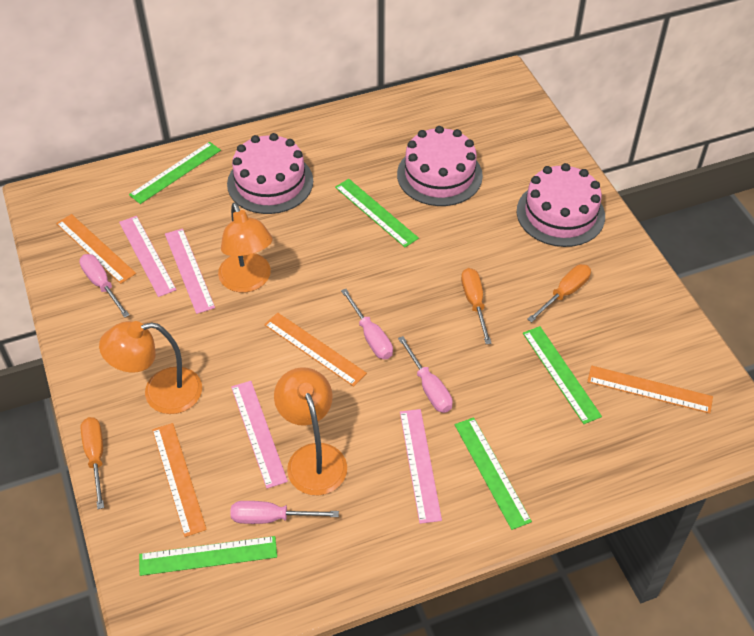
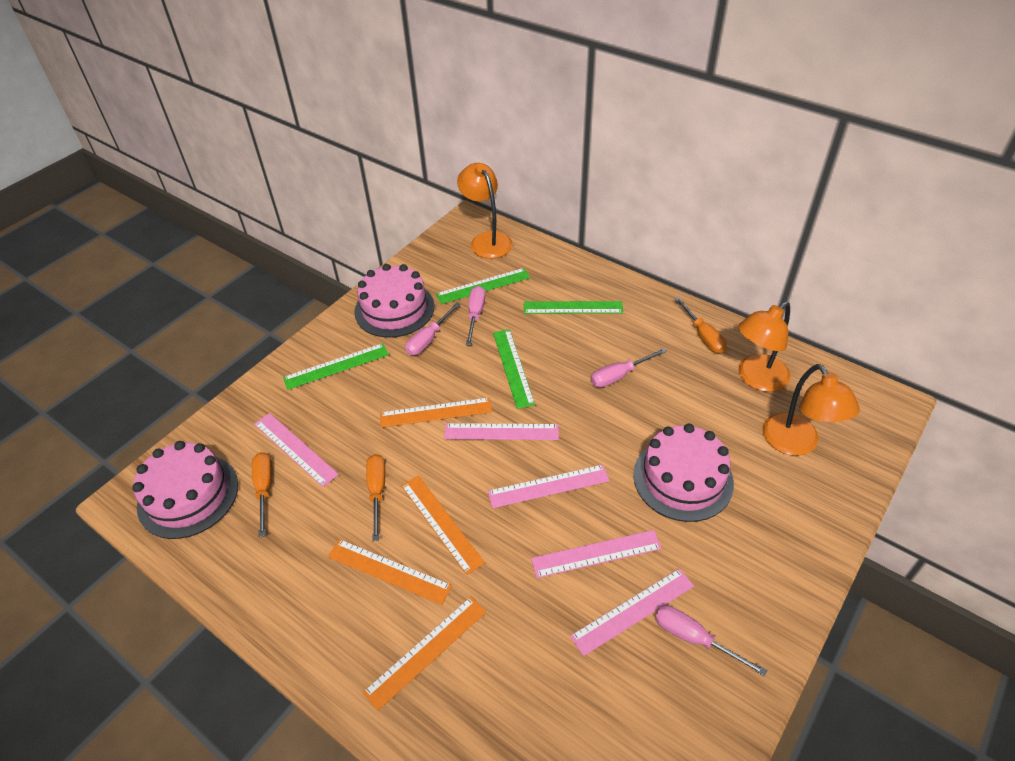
green ruler: [129,142,221,204] [139,536,277,576] [335,179,419,247] [455,417,532,530] [523,326,602,424] = 5 -> [283,343,389,390] [436,268,530,304] [493,329,535,409] [524,301,623,314] = 4
pink ruler: [119,216,176,297] [165,228,215,314] [231,381,288,489] [400,409,442,524] = 4 -> [254,413,339,487] [444,423,559,440] [488,465,610,508] [531,530,662,578] [570,568,694,656] = 5

